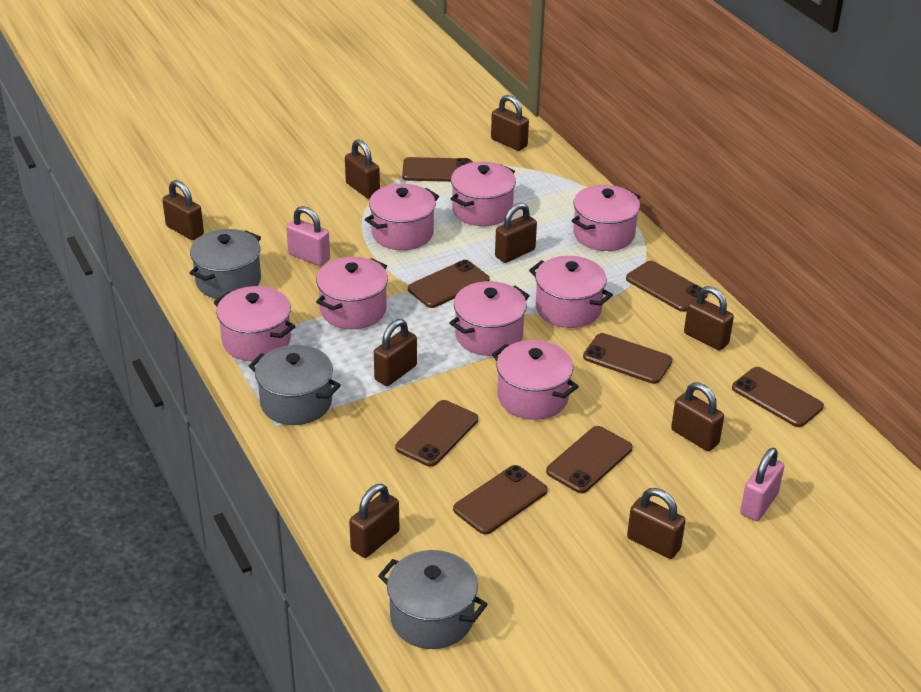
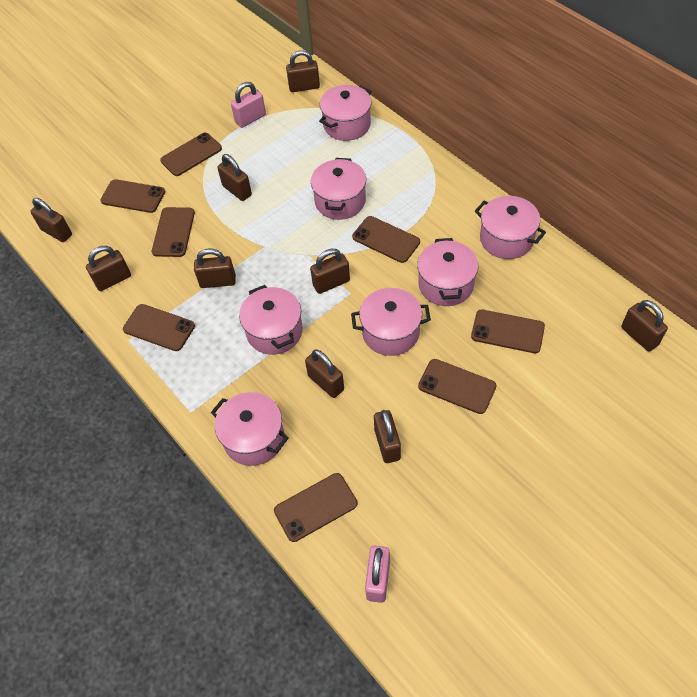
grey pot: [190,229,261,299] [249,345,341,425] [378,550,488,649] = 3 -> none = 0
pink pot: [214,286,296,362] [316,257,388,329] [365,184,439,250] [450,281,530,356] [451,162,516,226] [492,340,579,420] [529,256,613,328] [571,185,640,251] = 8 -> [211,392,289,466] [239,285,303,355] [311,158,366,220] [319,85,372,141] [351,288,431,356] [417,238,479,306] [475,196,546,259] = 7

